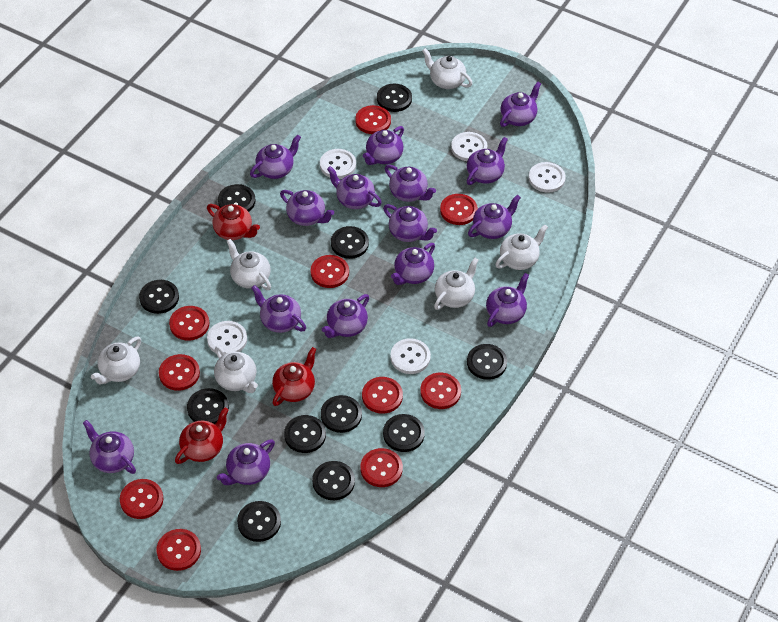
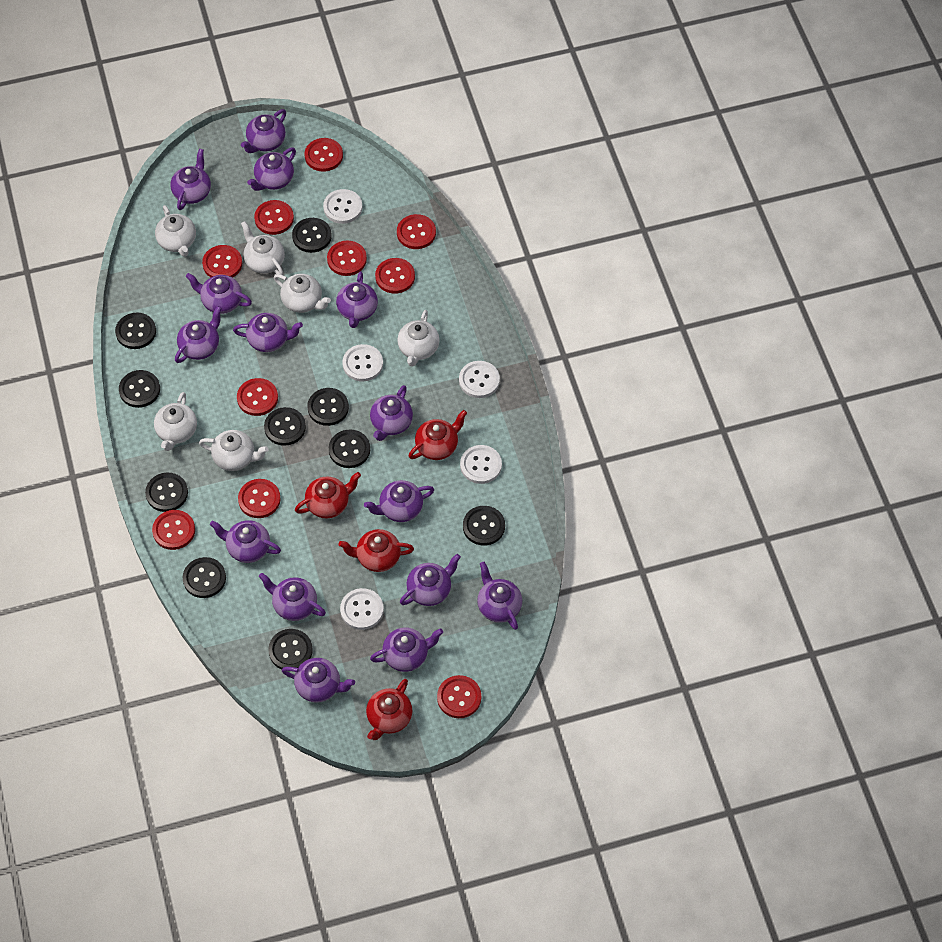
black button: [139,280,179,314] [187,388,229,424] [218,184,256,212] [237,501,281,542] [284,415,326,453] [312,461,355,500] [321,395,362,433] [331,226,369,259] [377,84,412,112] [383,414,425,452] [467,344,507,380] = 11 -> [115,313,156,349] [119,370,160,408] [145,473,188,512] [183,557,226,598] [264,407,306,446] [268,629,313,669] [292,218,332,253] [307,388,349,426] [329,429,370,468] [463,506,505,545] = 10
red teapot: [175,407,229,464] [207,204,260,240] [272,347,316,406] = 3 -> [295,472,361,518] [339,529,414,572] [366,679,412,740] [409,410,467,460] = 4

